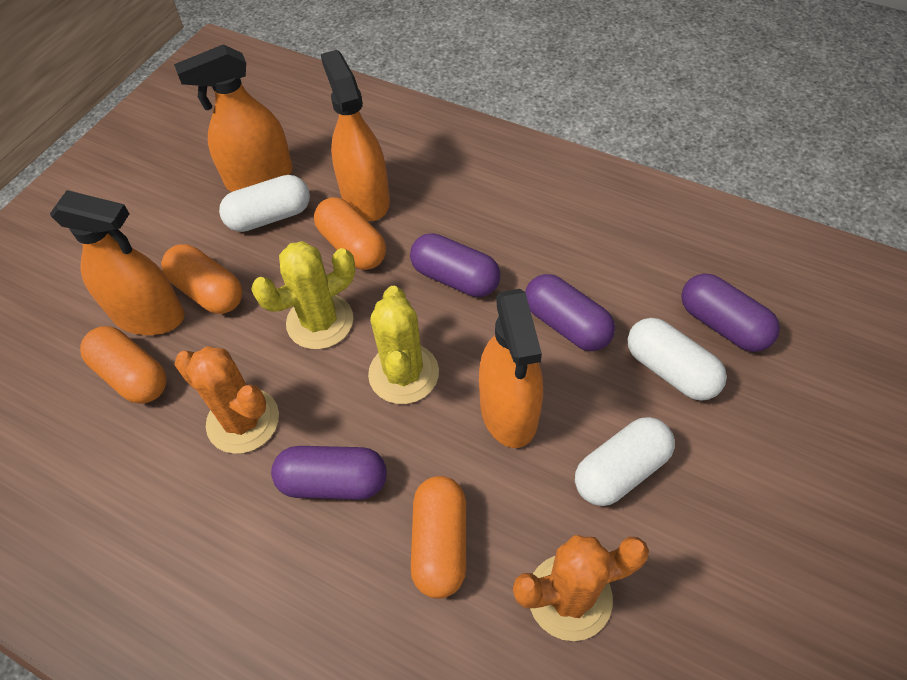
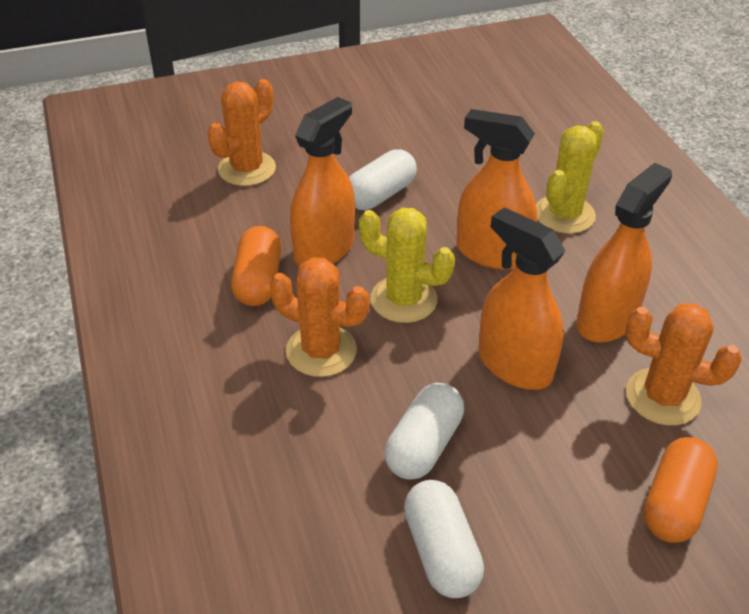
orange cactus: [175,346,279,454] [513,535,649,641] = 2 -> [207,79,276,186] [269,258,370,377] [625,303,742,426] = 3
orange capsule: [80,326,167,404] [161,244,242,314] [314,197,386,270] [411,476,466,599] = 4 -> [231,226,281,306] [644,437,718,543] = 2
purple capsule: [271,446,387,500] [410,233,500,297] [525,274,615,351] [681,273,780,352] = 4 -> none = 0

